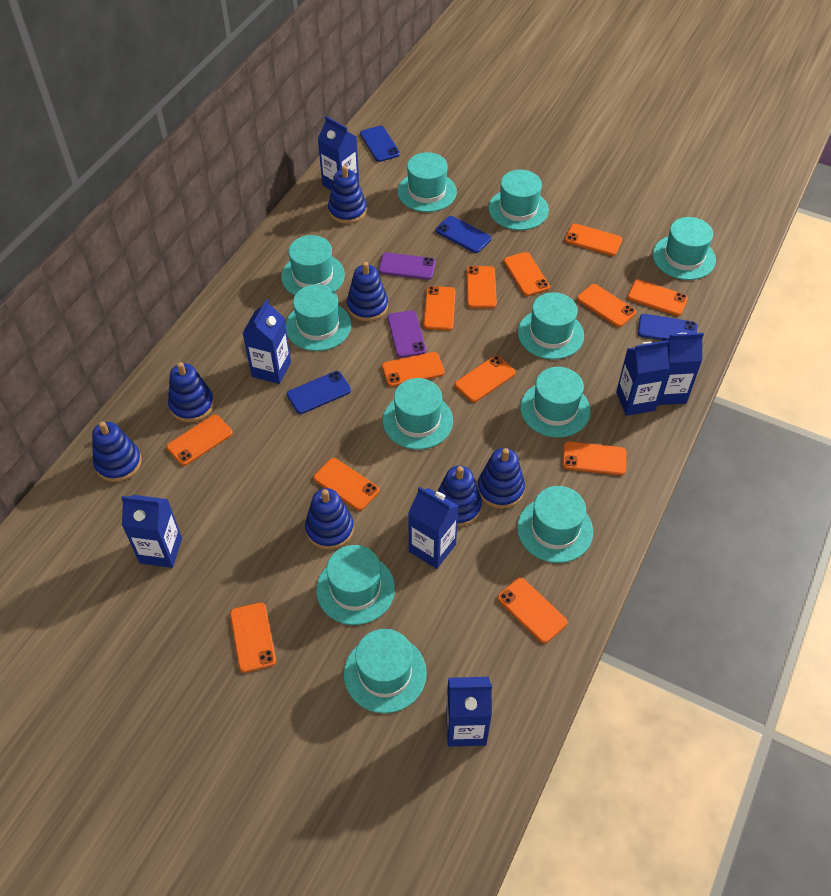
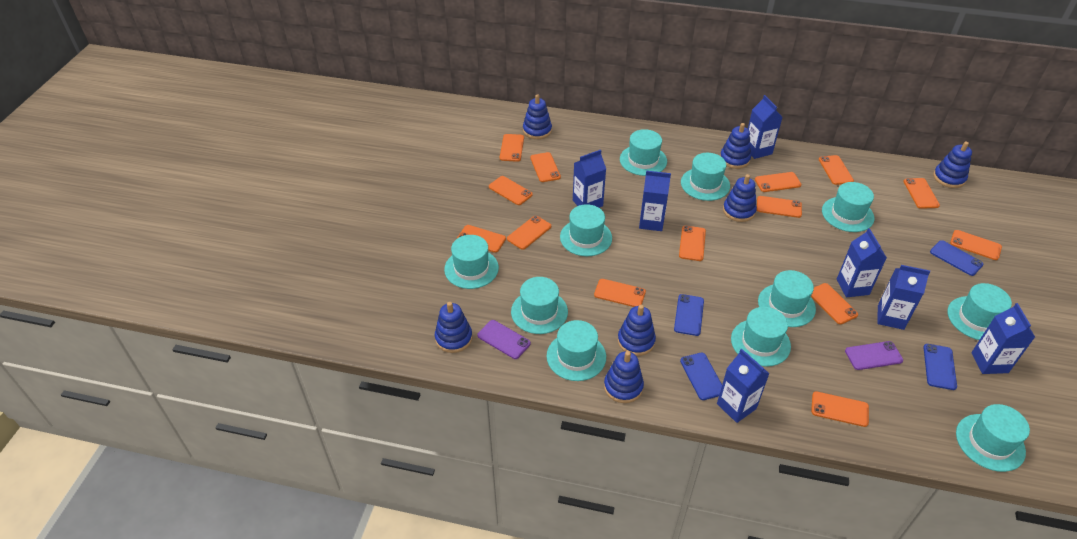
orange phone: [166,415,233,466] [230,602,276,673] [313,458,379,511] [382,352,445,387] [423,286,456,330] [455,356,516,402] [466,266,497,308] [497,578,568,644] [503,252,550,296] [562,441,626,475] [565,224,622,256] [577,284,636,327] [627,280,688,316] = 13 -> [457,225,506,253] [489,176,533,205] [500,134,524,162] [507,216,551,250] [530,152,561,182] [594,279,646,307] [679,226,706,261] [755,172,801,192] [757,196,802,218] [811,283,858,324] [811,391,869,427] [819,155,854,185] [903,178,940,209] [950,230,1002,260] = 14

